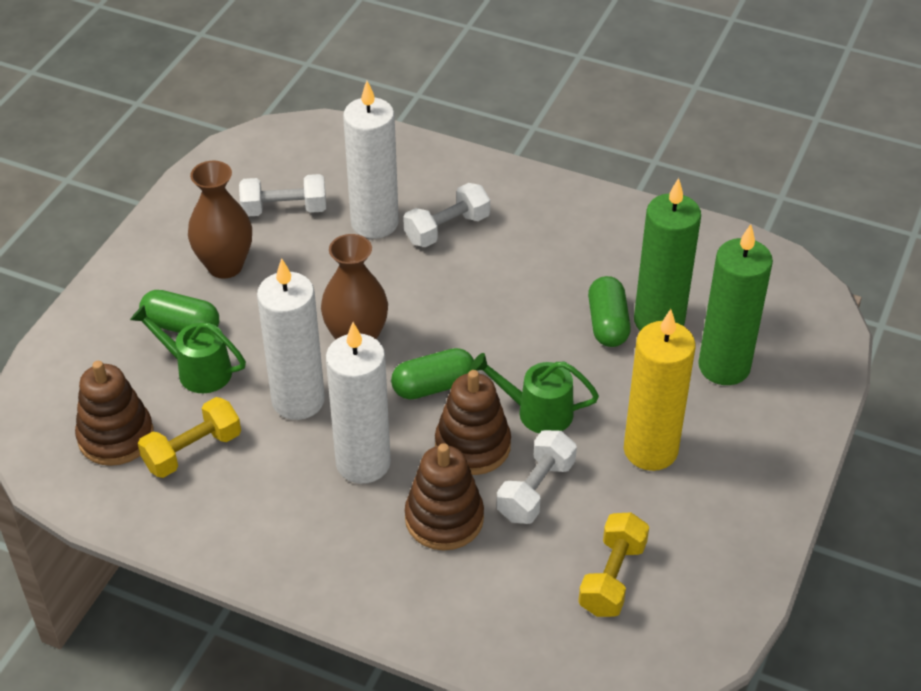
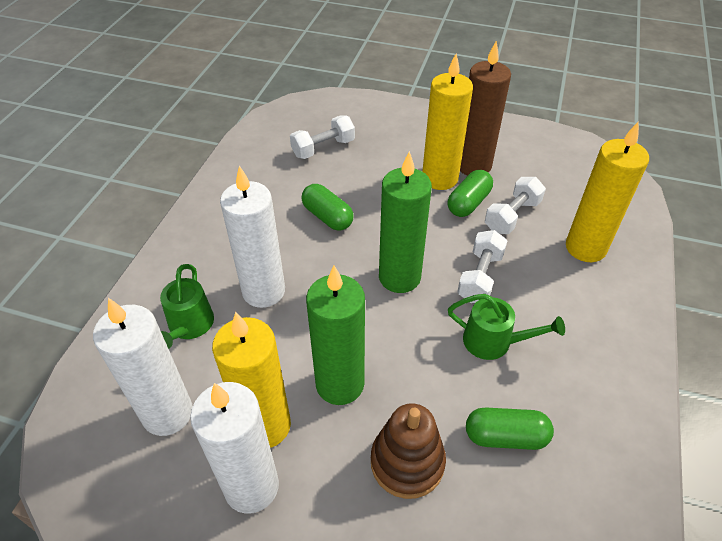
brown candle: none = 0 -> [460,41,511,175] = 1
brown stacking toy: [75,361,154,466] [405,443,484,551] [435,370,511,475] = 3 -> [371,403,446,499] = 1
brown vase: [188,161,252,279] [321,234,388,340] = 2 -> none = 0
yellow candle: [624,309,696,471] = 1 -> [212,312,291,448] [422,53,473,190] [566,121,649,262] = 3
yellow dumbbell: [138,397,241,478] [578,512,649,617] = 2 -> none = 0

